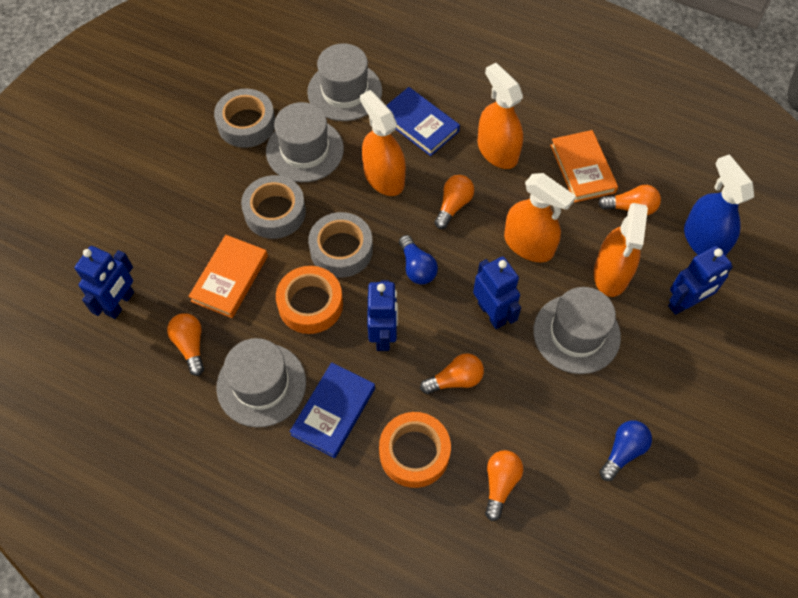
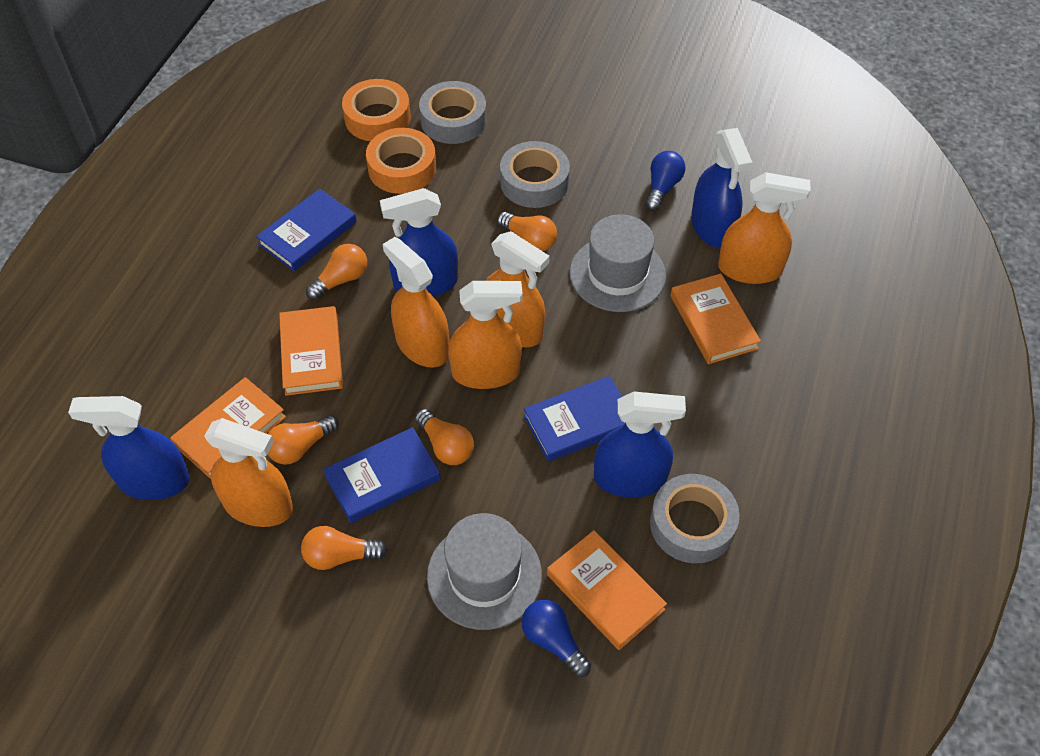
blue book: [290,362,375,458] [386,87,460,156] = 2 -> [256,188,357,271] [323,427,441,523] [524,376,626,462] = 3
blue robot: [75,246,134,319] [367,280,398,351] [473,256,521,329] [668,246,733,315] = 4 -> none = 0
blue spray bottle: [684,155,754,256] = 1 -> [68,396,190,500] [380,188,458,297] [594,392,686,498] [691,128,752,248] = 4
grey hat: [216,338,306,427] [266,102,344,182] [307,43,382,121] [534,287,621,374] = 4 -> [427,513,542,630] [570,215,666,312] = 2
orange book: [188,235,268,318] [550,130,618,202] = 2 -> [170,377,286,479] [279,306,343,396] [547,530,667,650] [670,273,761,364] = 4
orange spray bottle: [360,90,406,196] [478,63,523,169] [504,173,576,262] [594,203,648,297] = 4 -> [204,418,293,527] [383,237,449,367] [448,281,523,389] [486,231,550,347] [718,172,811,284] = 5

